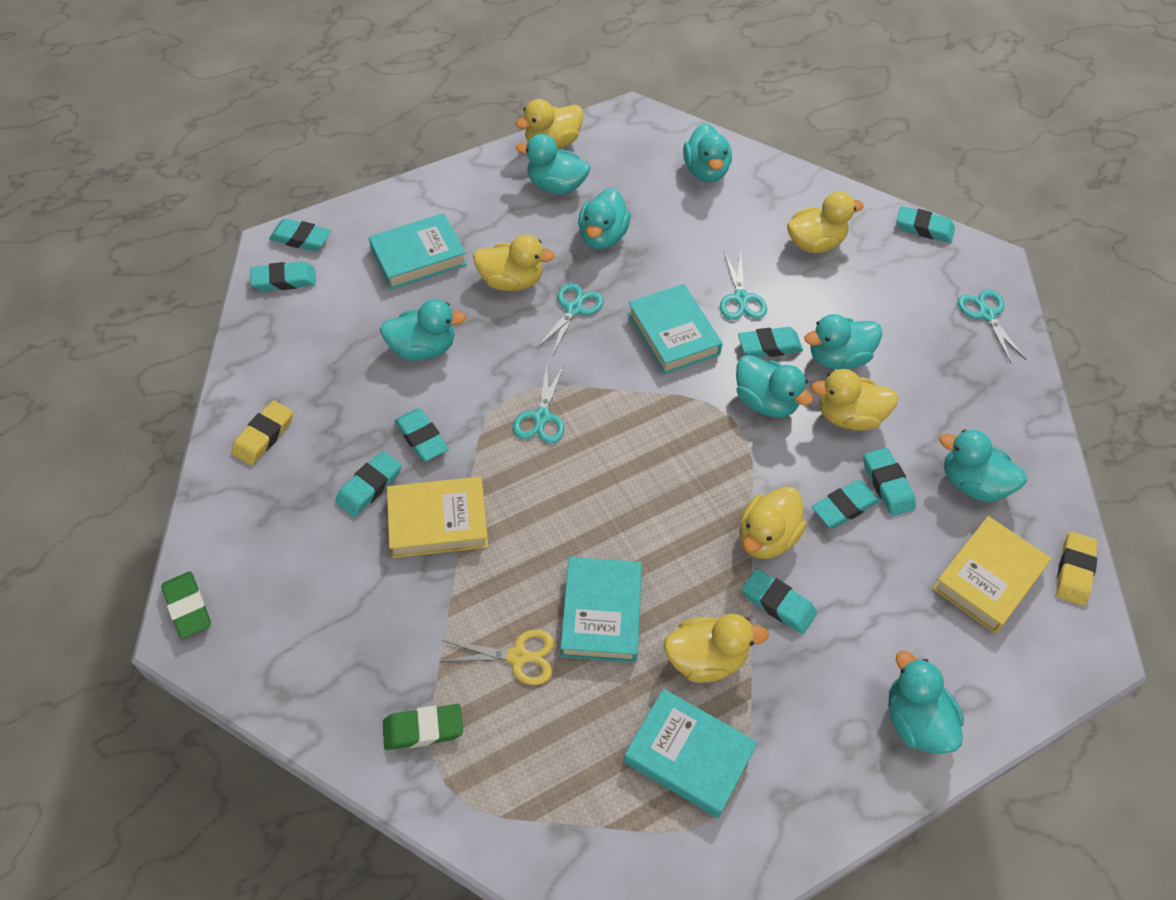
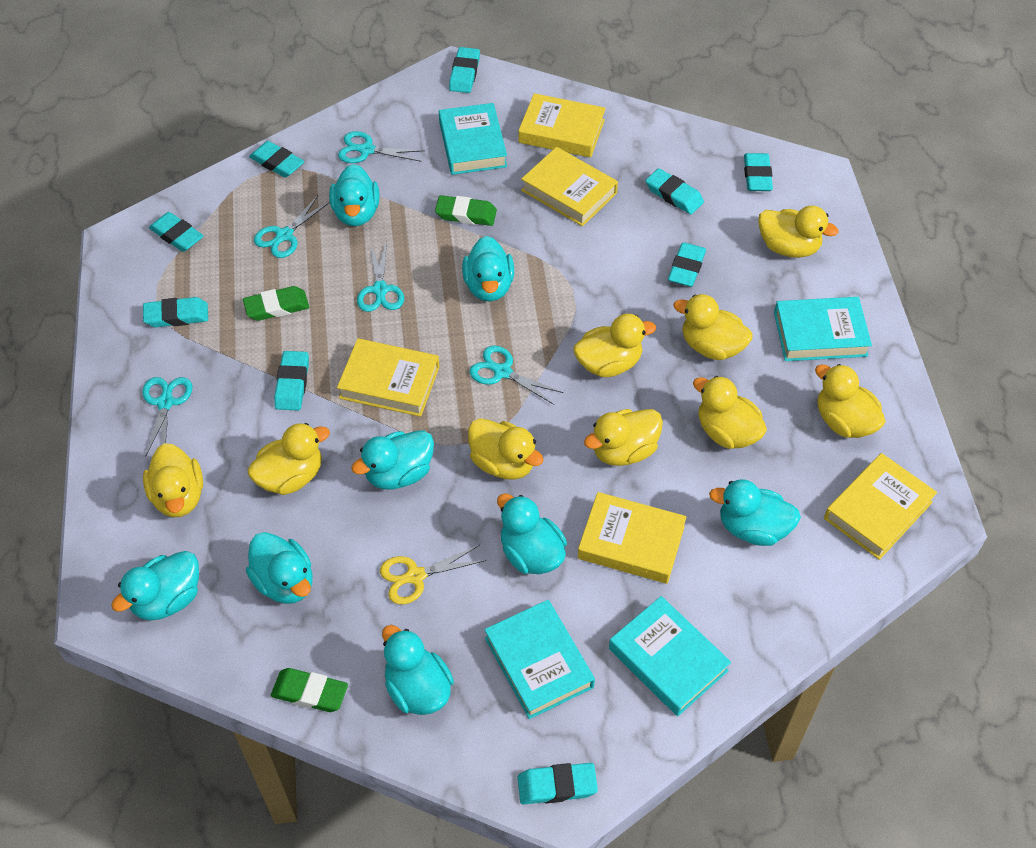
green eraser: [161,572,211,639] [383,704,463,750] = 2 -> [243,286,309,321] [271,668,348,712] [435,195,497,226] = 3
turquoise scissors: [513,362,564,444] [536,283,604,356] [720,252,767,320] [958,289,1026,363] = 4 -> [142,377,193,457] [254,196,330,258] [338,131,425,163] [357,241,404,312] [469,345,563,405] = 5
yellow book: [387,477,489,558] [932,516,1051,633] = 2 -> [337,338,439,417] [518,93,606,158] [521,147,618,226] [578,492,686,584] [824,453,937,560] = 5
yellow duck: [473,235,555,291] [515,99,583,150] [664,614,769,683] [740,486,806,559] [787,192,864,253] [811,369,898,431] = 6 -> [143,443,203,517] [247,423,330,495] [468,418,543,480] [573,314,656,377] [584,409,663,466] [674,294,753,360] [693,376,767,449] [758,206,839,258] [815,364,886,438] = 9
yellow eraser: [231,401,293,465] [1056,532,1098,606] = 2 -> none = 0

